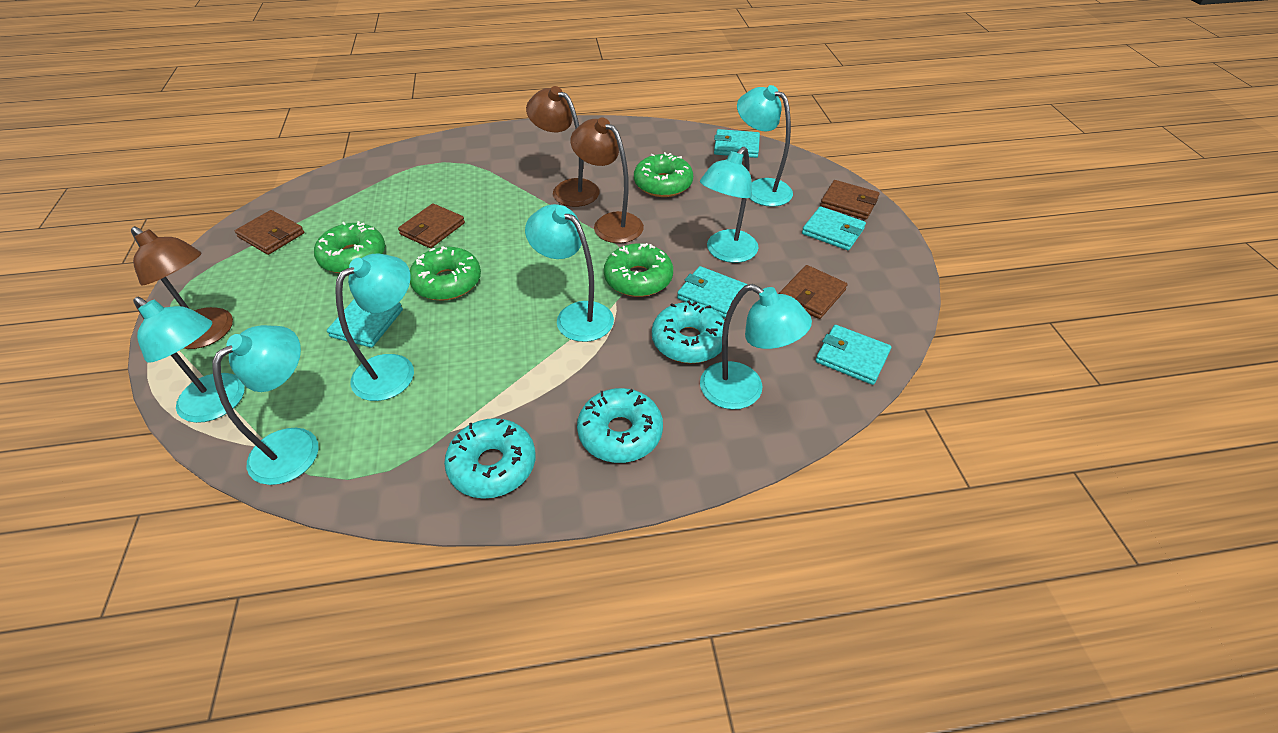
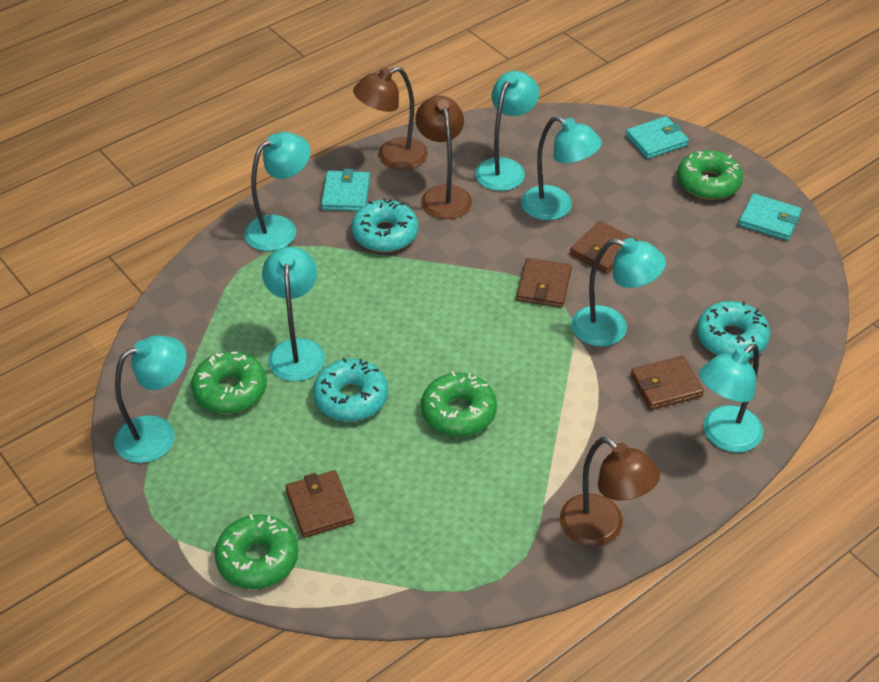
turquoise wallet: [327,299,403,348] [677,266,747,318] [714,129,760,158] [802,206,866,250] [815,325,891,385] = 5 -> [321,169,370,211] [626,116,689,159] [738,193,802,241] = 3

